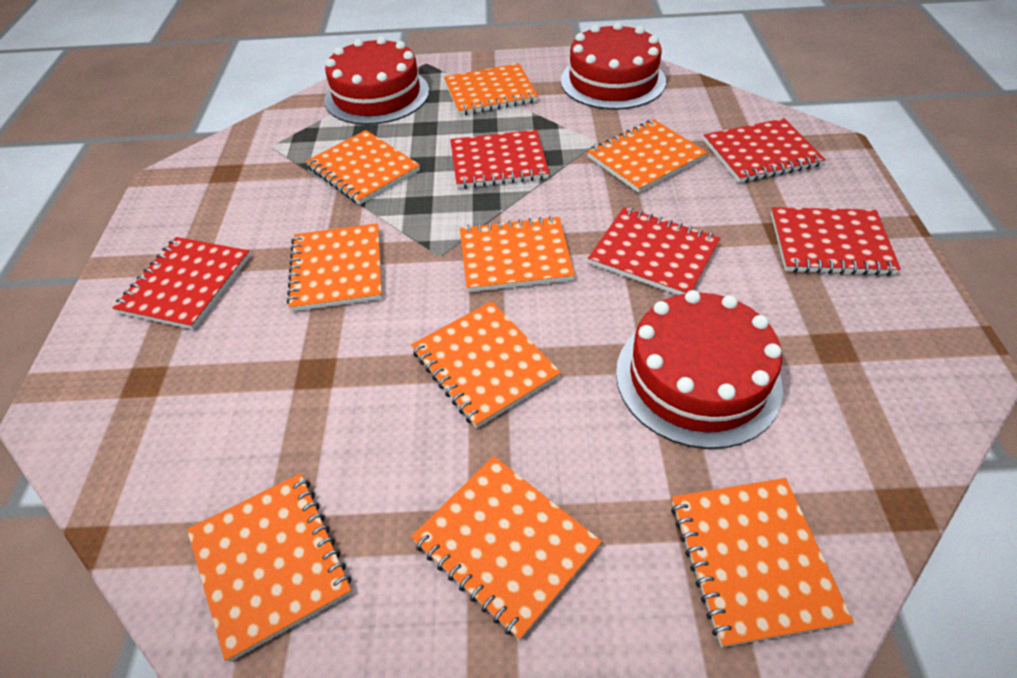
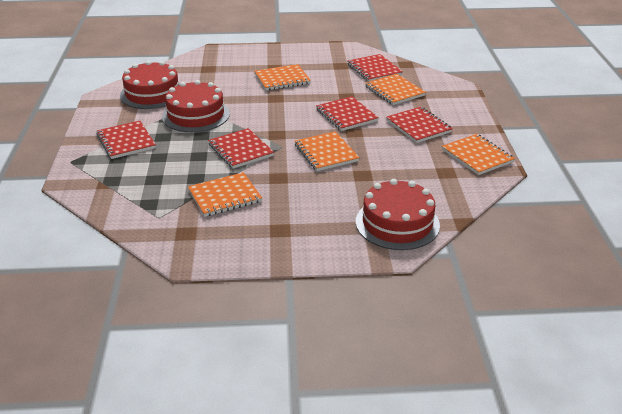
orange notebook: [187,473,352,662] [287,223,382,312] [306,130,420,205] [411,301,561,428] [411,456,602,640] [444,63,538,116] [460,216,575,292] [587,119,707,193] [671,478,854,647] = 9 -> [188,172,262,217] [254,64,311,91] [295,131,360,171] [365,74,426,105] [442,134,515,175] = 5

